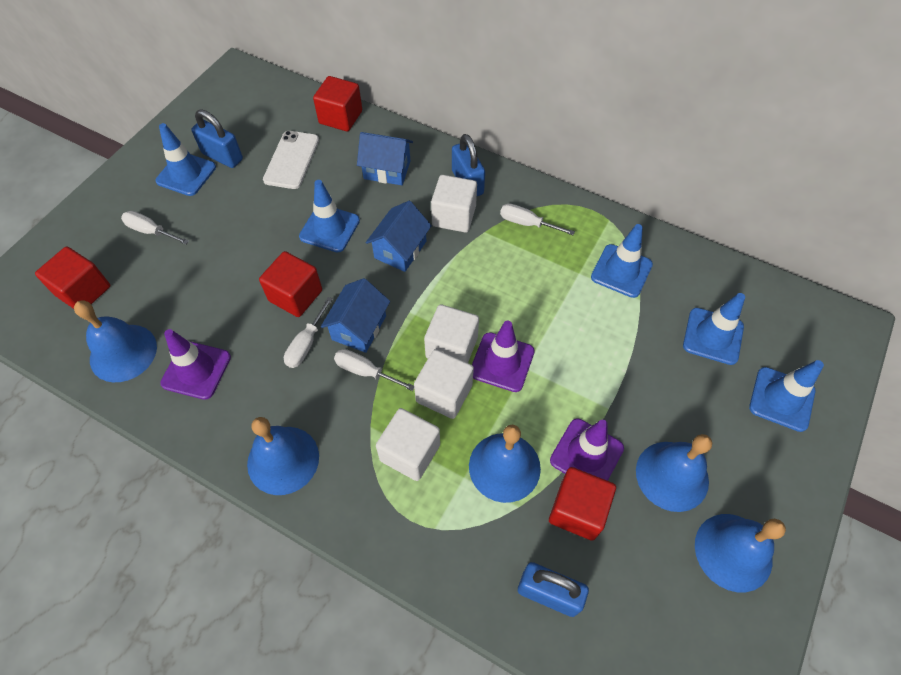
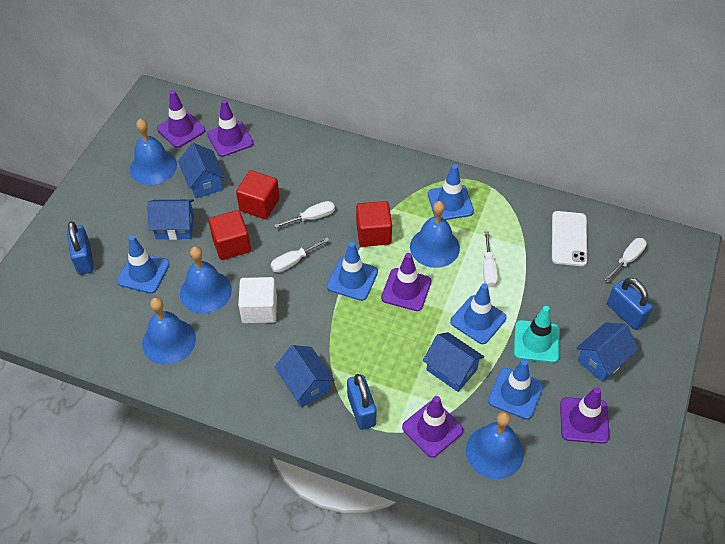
blue house: [321,278,390,353] [357,132,413,185] [366,201,432,272] = 3 -> [147,200,194,240] [178,143,225,198] [275,345,335,407] [423,332,484,392] [577,323,638,382] = 5
purple traffic cone: [160,329,231,400] [472,320,535,392] [550,419,624,481] = 3 -> [157,90,205,148] [207,99,254,157] [381,253,431,311] [402,396,463,458] [560,387,610,444] = 5
red cube: [35,247,110,309] [259,251,322,317] [313,76,362,131] [549,467,616,541] = 4 -> [208,210,251,260] [236,170,280,219] [356,201,392,247] = 3
turquoise traffic cone: none = 0 -> [514,306,560,363] = 1
white cube: [376,408,440,481] [414,349,474,419] [424,305,479,363] [431,175,477,233] = 4 -> [238,277,277,324] = 1

